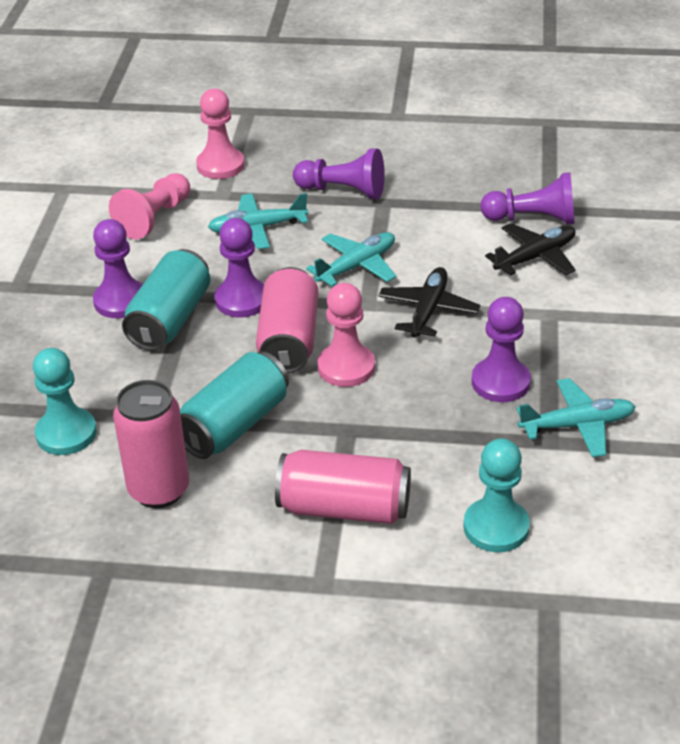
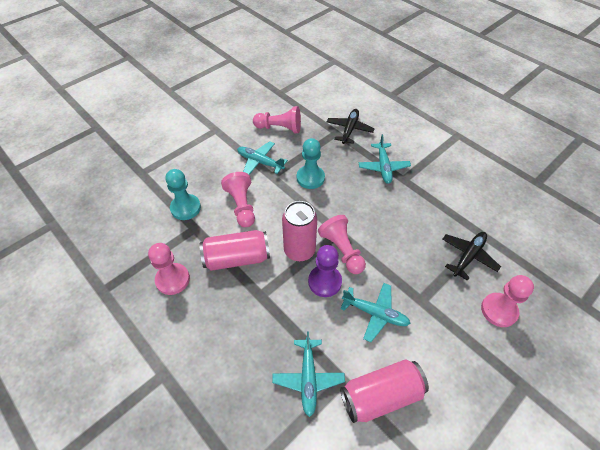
pink pawn: [109,173,190,240] [196,89,244,179] [318,283,375,387] = 3 -> [148,243,190,295] [221,172,255,227] [253,106,301,133] [318,215,366,274] [481,275,534,327] = 5
purple pawn: [93,219,143,318] [214,218,264,317] [293,148,385,199] [472,297,531,402] [480,172,575,225] = 5 -> [308,245,342,297] = 1
turquoise can: [122,249,210,351] [180,352,289,459] = 2 -> none = 0
turquoise plane: [208,193,308,249] [306,232,396,287] [517,378,635,457] = 3 -> [237,141,288,175] [272,332,345,417] [340,283,411,342] [359,134,411,184] = 4

